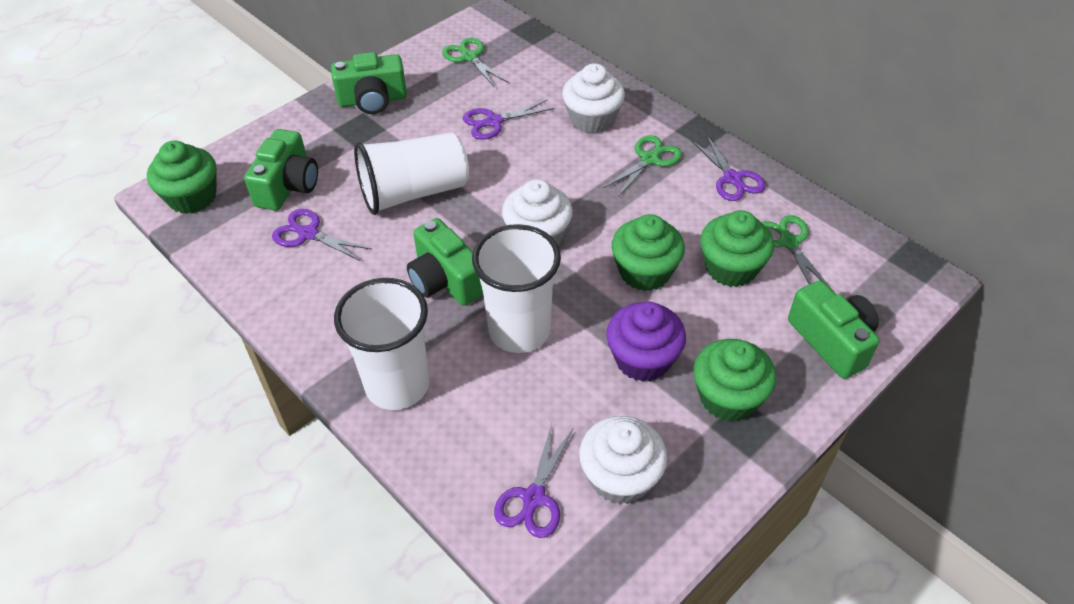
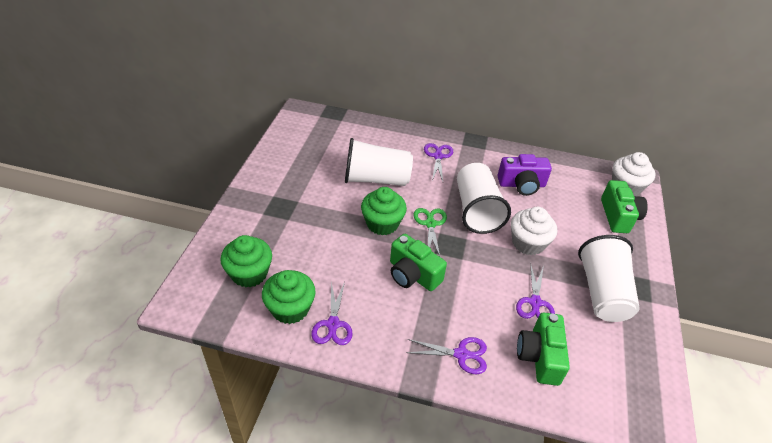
green camera: [244,129,318,211] [331,52,407,114] [407,218,483,306] [788,280,879,379] = 4 -> [390,234,447,291] [517,313,570,386] [601,180,648,233] = 3
green cupcake: [147,141,217,214] [611,214,685,291] [693,339,777,421] [700,210,774,287] = 4 -> [220,235,272,288] [262,270,315,324] [361,187,407,235] = 3
green scissors: [442,37,508,88] [603,135,682,197] [761,215,833,291] = 3 -> [413,208,447,256] = 1
purple camera: none = 0 -> [497,154,552,196] = 1
purple cupcake: [607,302,686,382] = 1 -> none = 0
white cupcake: [502,179,573,245] [562,63,625,134] [579,416,667,505] = 3 -> [511,207,557,255] [612,152,655,196] = 2

